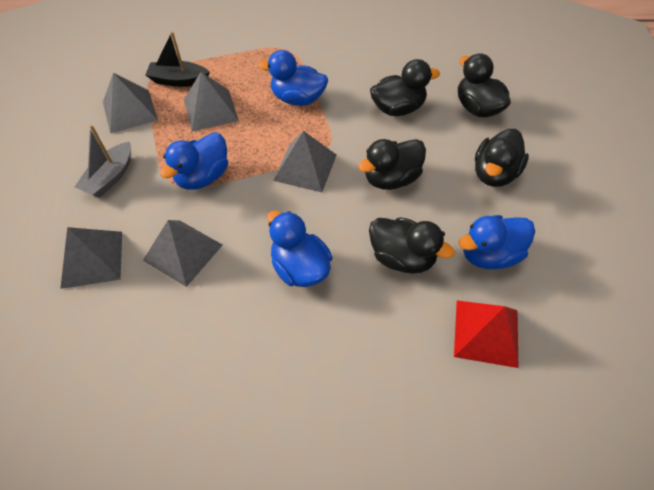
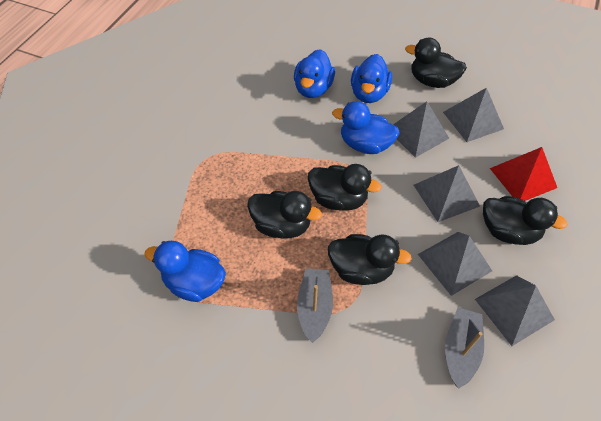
black boat: [146,31,210,87] = 1 -> none = 0
grey boat: [75,125,131,198] = 1 -> [297,268,333,343] [445,307,484,389] = 2

